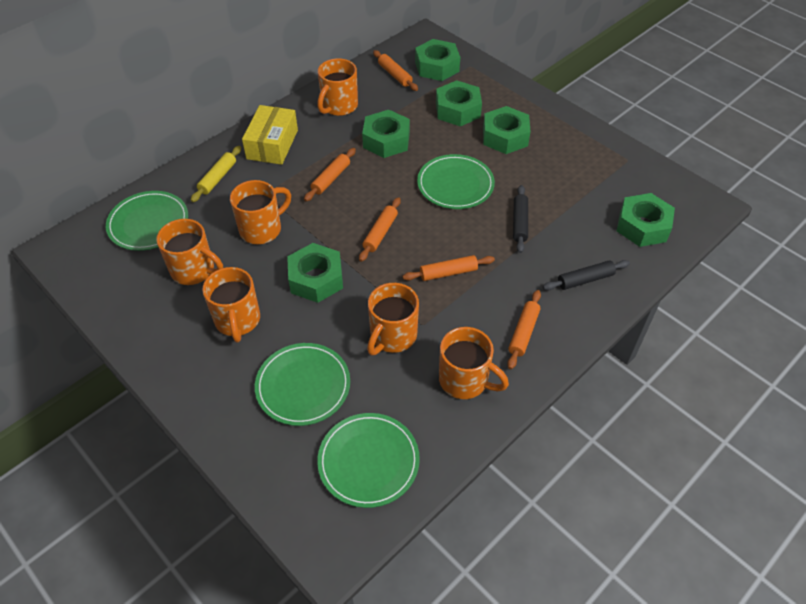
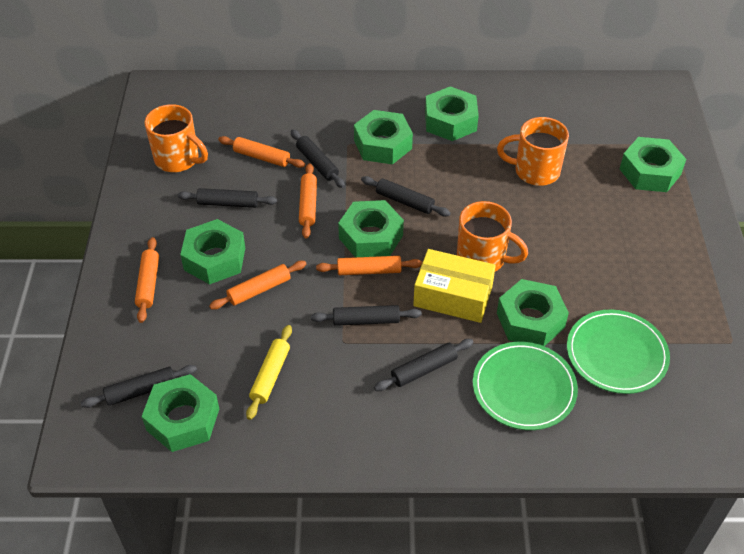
black rolling pin: [513,185,528,253] [543,260,630,290] = 2 -> [81,365,197,408] [177,188,277,208] [290,129,345,188] [311,305,422,326] [361,176,451,217] [374,339,474,391] = 6
green nut: [287,243,343,303] [362,110,410,158] [415,39,460,81] [436,80,482,127] [483,106,531,154] [617,193,675,247] = 6 -> [141,374,219,452] [180,219,245,284] [338,200,404,257] [354,110,413,164] [425,86,479,141] [497,279,569,346] [620,137,686,192] = 7
green plate: [106,191,188,251] [255,343,350,426] [317,413,420,508] [417,154,495,209] = 4 -> [473,342,578,430] [567,309,670,394] = 2
orange mug: [156,219,223,285] [202,267,260,343] [230,180,291,244] [317,58,358,116] [367,283,419,355] [439,327,509,399] = 6 -> [144,104,208,172] [457,201,528,272] [497,117,569,186] = 3

